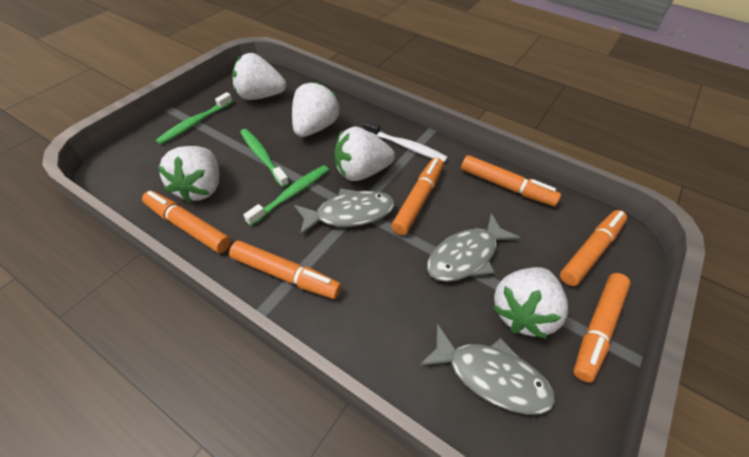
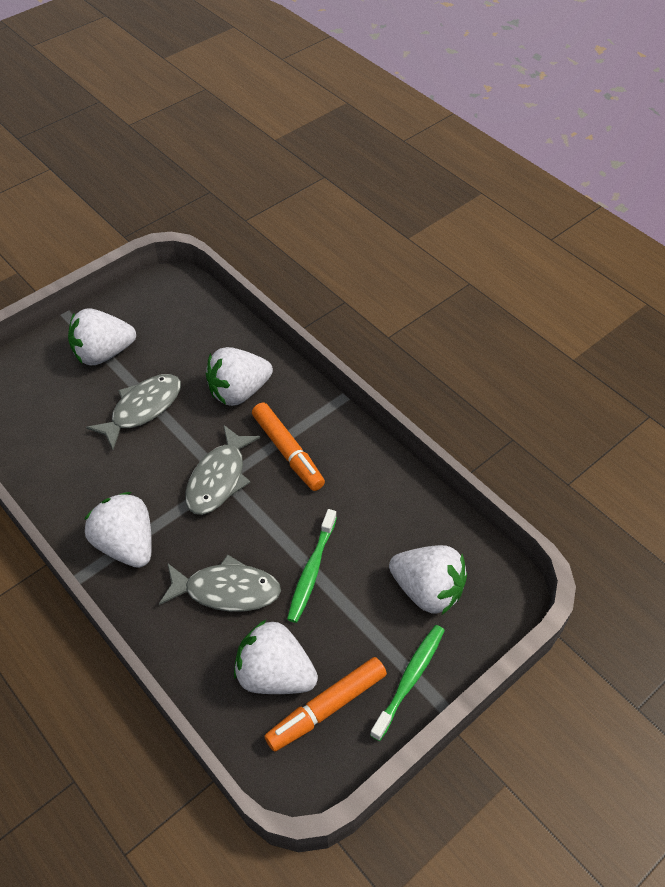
green toothbrush: [156,92,233,145] [240,129,289,187] [243,165,329,226] = 3 -> [287,509,337,623] [370,625,445,741] = 2
orange marker: [142,191,231,253] [229,241,342,299] [391,158,443,235] [461,155,561,206] [560,210,627,286] [574,273,631,383] = 6 -> [252,403,325,491] [264,657,387,752] = 2
white toothbrush: [363,120,448,162] = 1 -> none = 0

